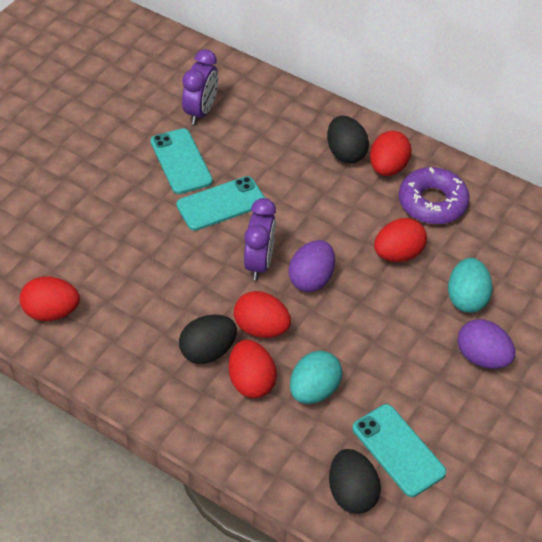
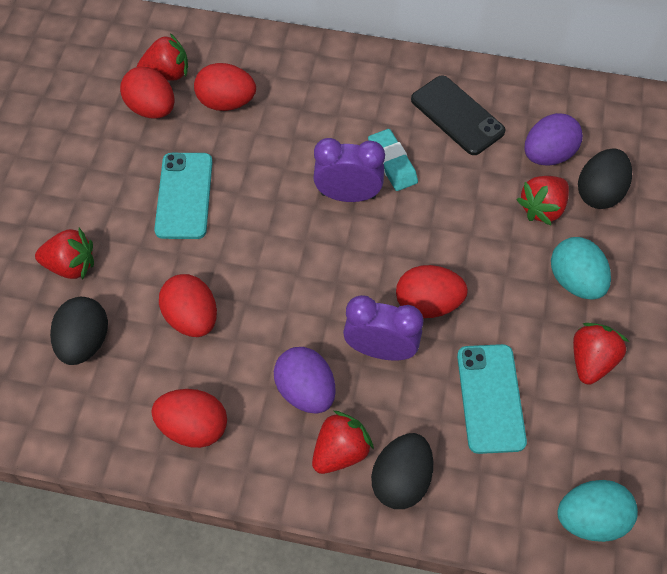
black phone: none = 0 -> [411,75,506,155] = 1
purple donut: [399,167,470,224] = 1 -> none = 0
red strawberry: none = 0 -> [35,228,94,280] [137,33,188,81] [312,411,374,474] [516,176,569,225] [573,323,629,385] = 5
turquoise eraser: none = 0 -> [368,129,418,191] = 1
turquoise phone: [151,128,213,194] [176,176,265,231] [353,404,446,497] = 3 -> [154,153,213,239] [457,344,527,454] = 2

